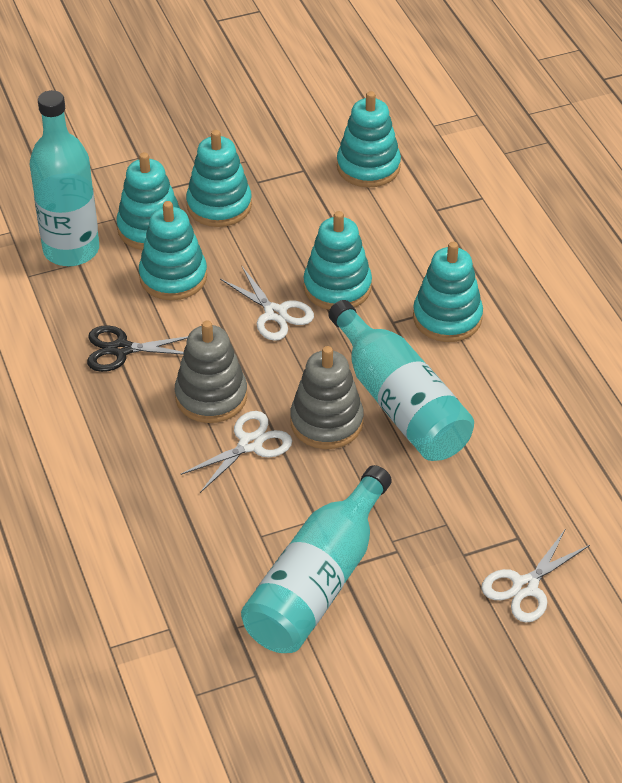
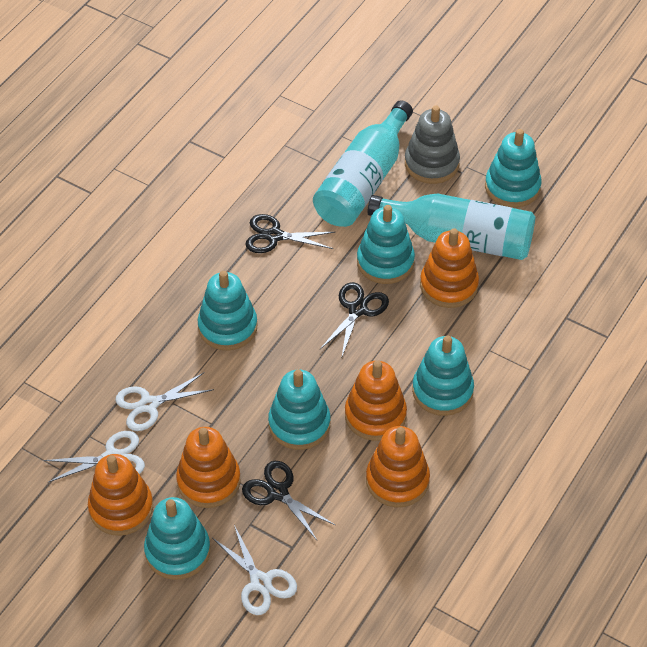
black scissors: [87,325,188,372] = 1 -> [242,461,335,540] [245,214,335,253] [320,282,389,359] = 3
grey stacking toy: [175,321,247,423] [290,346,364,449] = 2 -> [405,105,460,184] = 1
orange stacking toy: none = 0 -> [88,454,153,536] [176,427,241,508] [345,361,407,441] [366,426,430,507] [420,228,479,308] = 5
turquoise bottle: [30,90,99,266] [241,465,392,653] [328,300,474,461] = 3 -> [313,100,413,227] [367,193,535,260] = 2

